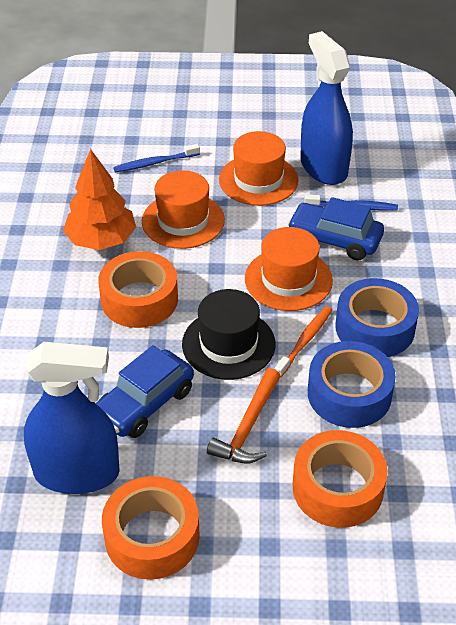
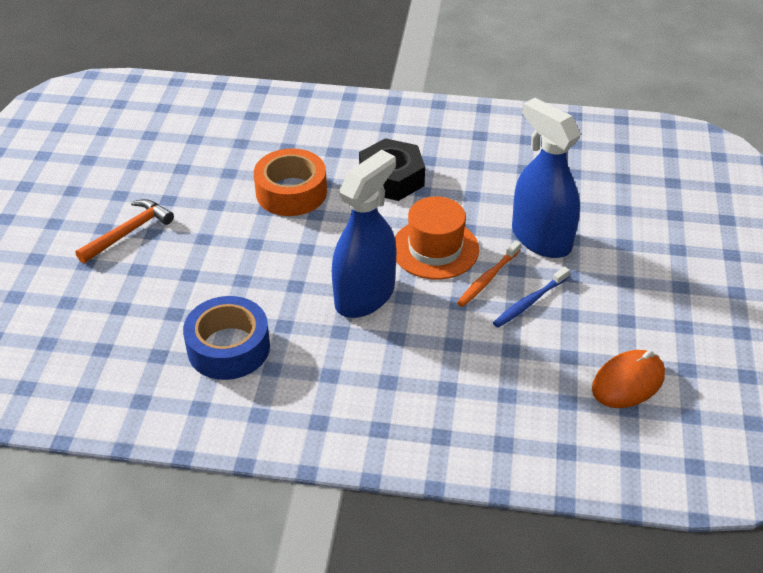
black hat: [182,289,276,380] = 1 -> none = 0
black nut: none = 0 -> [359,138,425,201] = 1
blue car: [96,345,194,438] [287,197,384,261] = 2 -> none = 0
blue tape: [308,341,396,428] [335,278,419,357] = 2 -> [183,296,270,380] = 1
blue toothbrush: [113,144,200,172] [304,194,398,211] = 2 -> [493,267,570,328] = 1
orange hat: [142,170,225,249] [219,131,298,206] [245,227,333,311] = 3 -> [395,196,479,280] = 1
orange mouse: none = 0 -> [592,350,665,408] = 1
orange tape: [98,251,178,328] [102,476,200,580] [293,430,388,528] = 3 -> [254,148,327,216] = 1
orange tree: [63,149,136,250] = 1 -> none = 0

